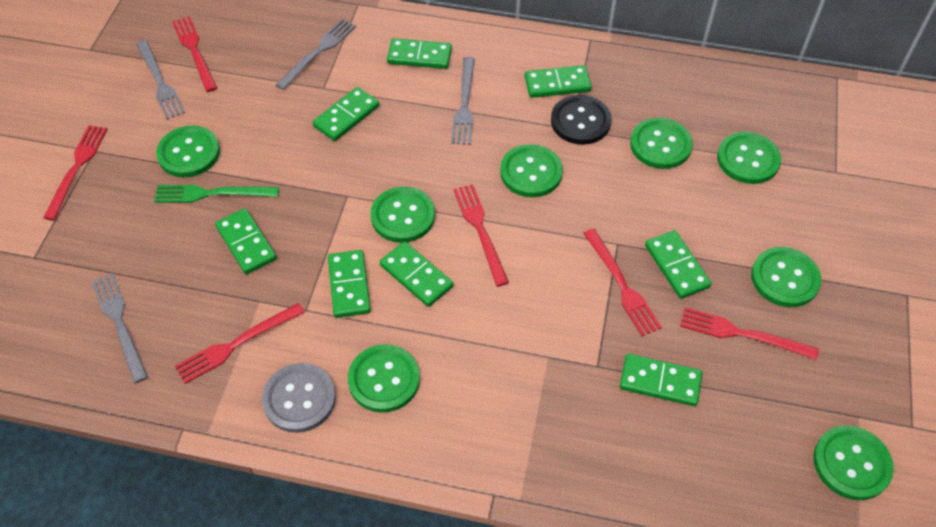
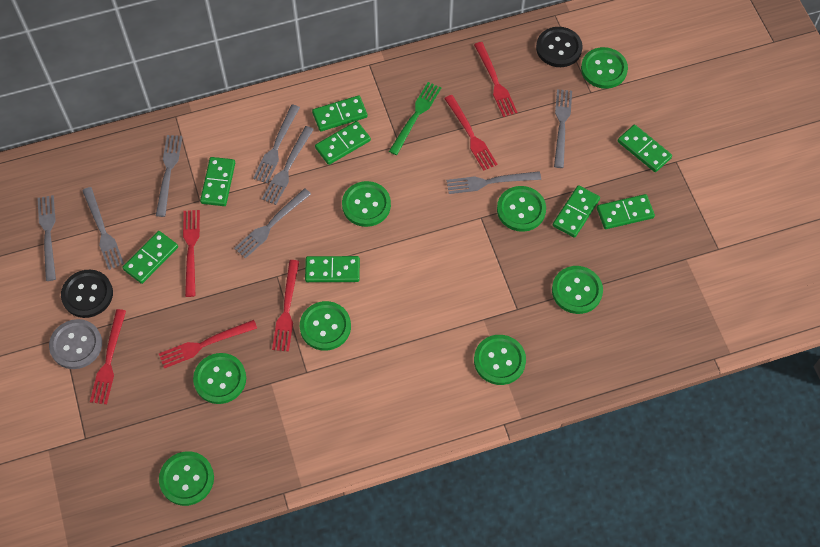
black button: [551,95,611,145] = 1 -> [61,270,113,318] [536,27,582,67] = 2
grey fork: [91,273,148,383] [136,40,185,120] [276,19,356,90] [451,57,475,145] = 4 -> [37,195,56,281] [82,187,124,270] [156,135,182,217] [234,188,311,259] [253,105,300,183] [262,126,314,205] [447,171,541,194] [554,89,572,168] = 8

